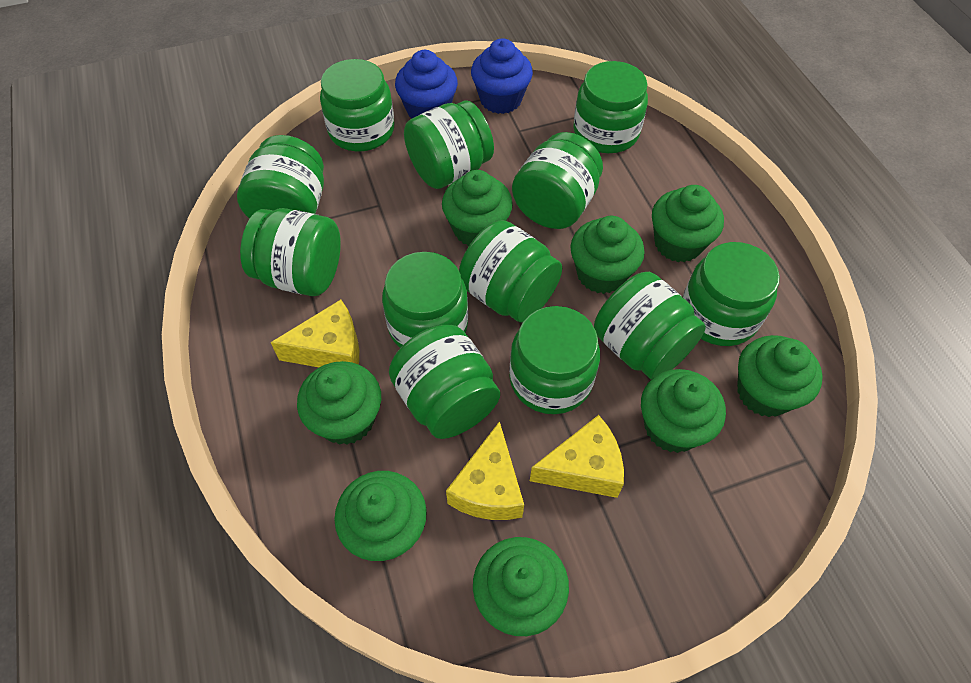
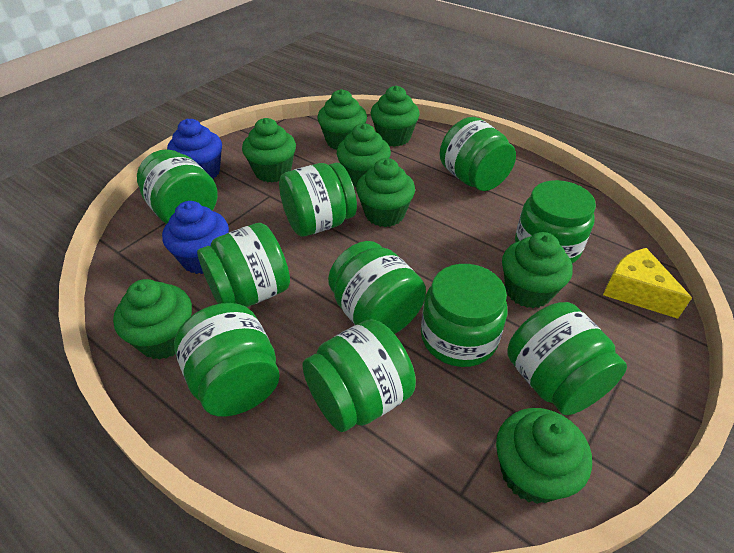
green jar: [237,135,324,219] [240,208,341,296] [320,59,394,151] [382,252,468,348] [389,325,500,439] [404,100,494,189] [459,220,562,323] [509,306,600,414] [512,132,603,229] [573,61,648,153] [594,272,706,380] [683,242,780,346] = 12 -> [137,149,218,224] [174,303,280,417] [197,223,290,307] [279,163,357,236] [302,319,416,432] [328,241,426,334] [421,264,507,367] [440,117,516,191] [507,302,627,415] [515,180,596,263] = 10
yellow cheese: [271,300,359,367] [446,421,524,520] [530,415,624,498] = 3 -> [603,248,692,319] = 1

